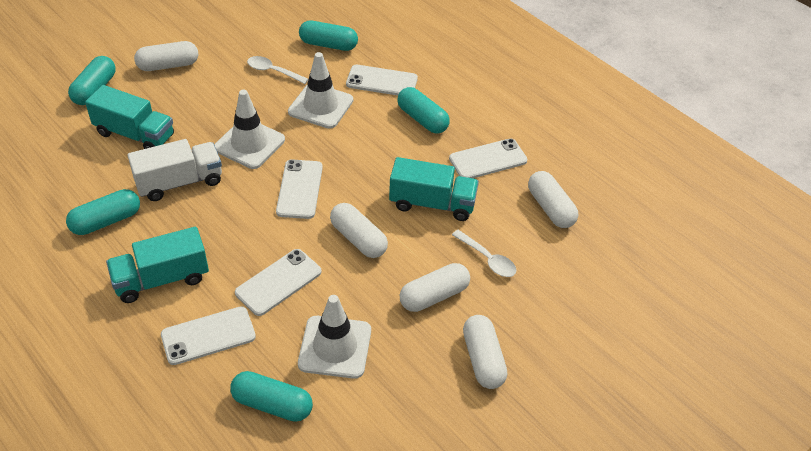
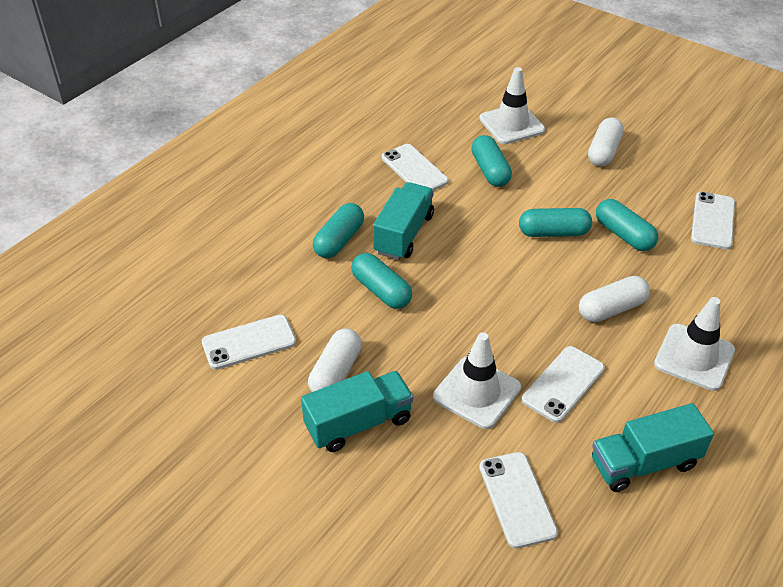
white capsule: [134,41,198,71] [330,203,388,258] [400,263,470,312] [463,315,507,389] [528,171,578,228] = 5 -> [308,329,362,392] [579,276,650,322] [588,117,624,166] = 3
white spoon: [247,56,308,84] [452,230,516,277] = 2 -> none = 0
white truck: [127,139,222,201] = 1 -> none = 0

